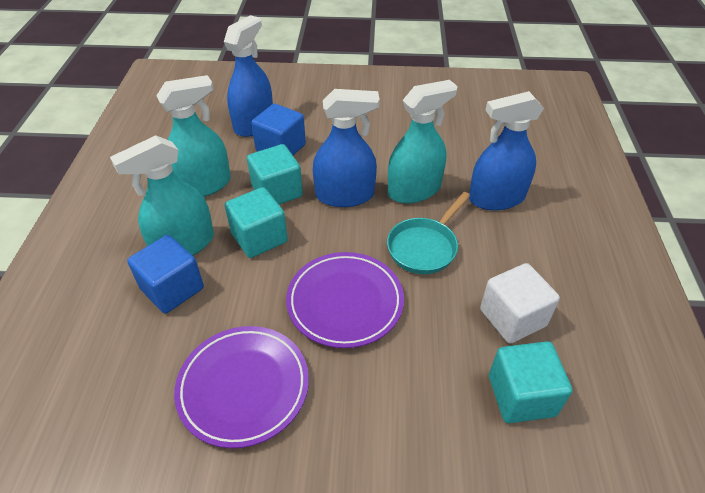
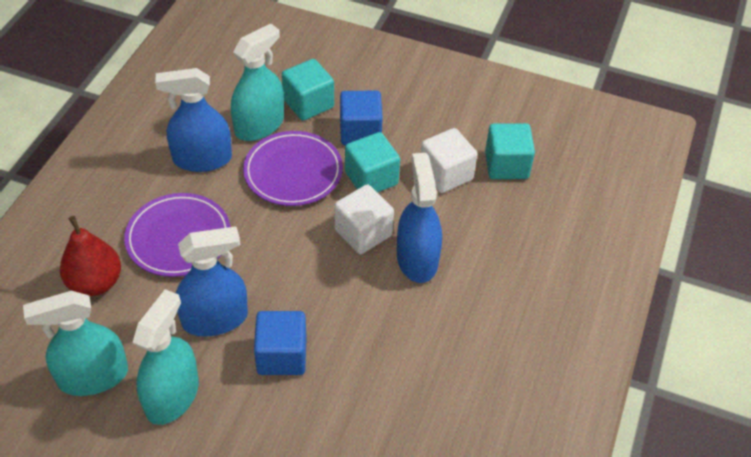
red pear: none = 0 -> [60,216,121,296] = 1
turquoise pan: [387,192,470,274] = 1 -> none = 0
white cube: [480,263,560,344] = 1 -> [334,185,394,254] [421,128,477,193] = 2

